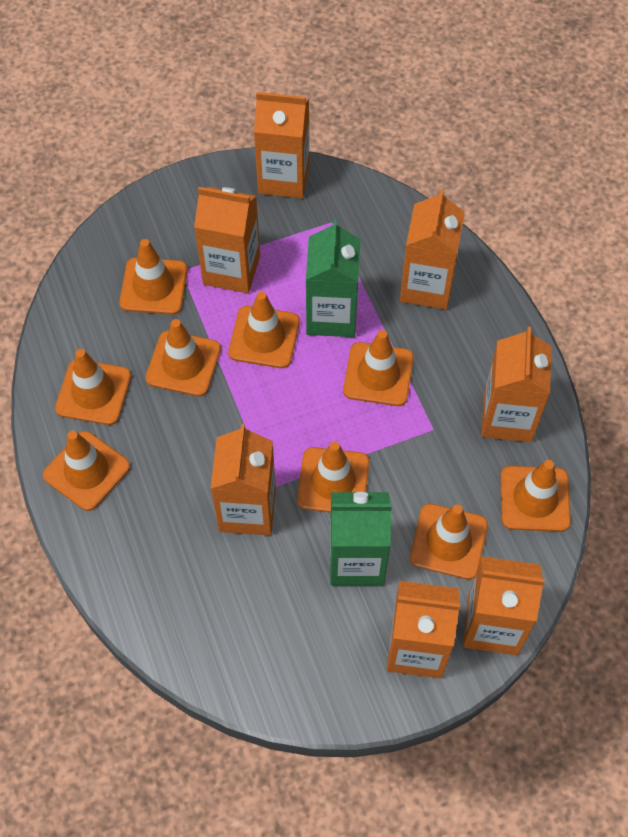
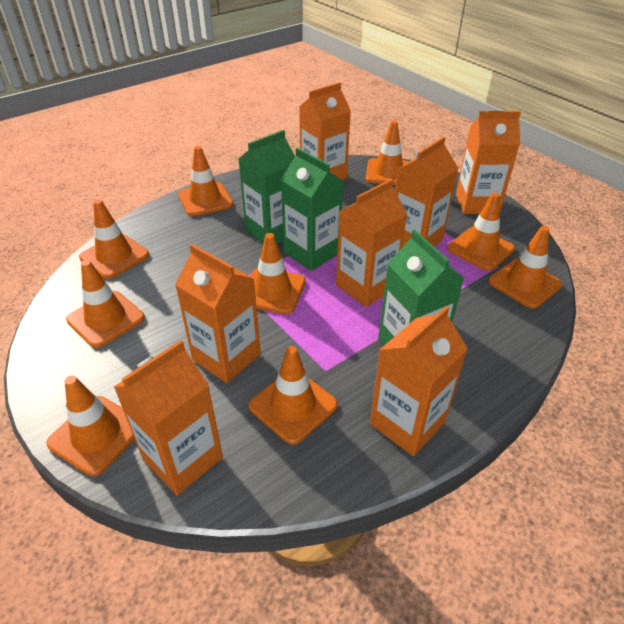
green carton: [306,219,361,337] [330,492,392,586] = 2 -> [239,130,295,244] [281,147,343,271] [378,230,464,345] = 3

